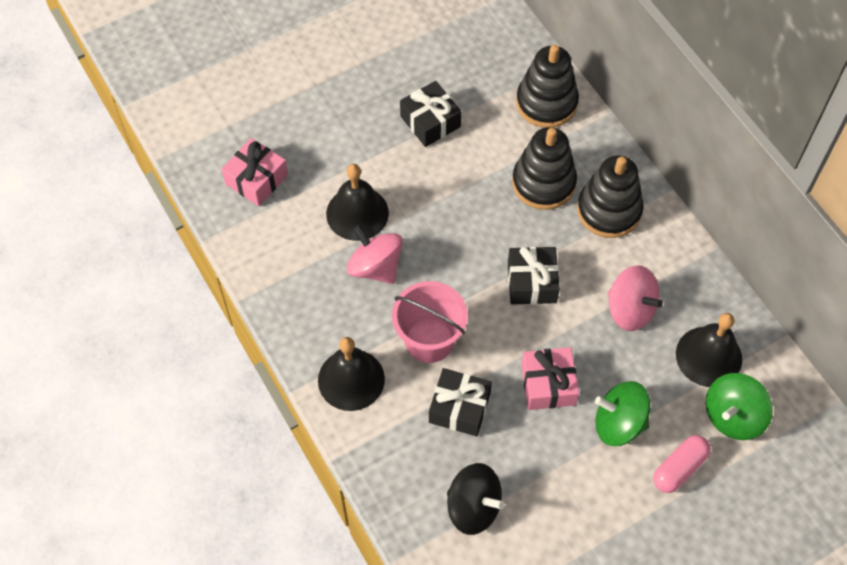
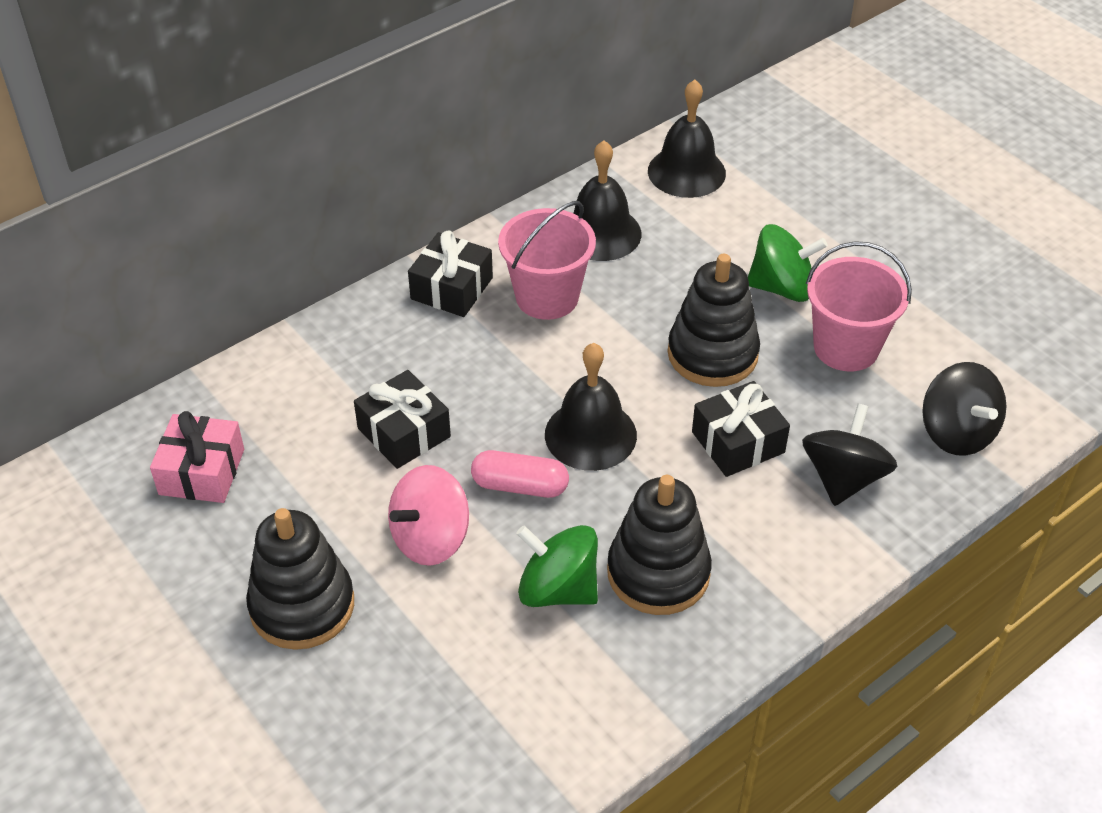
black spinning top: [447,463,505,535] = 1 -> [802,403,897,506] [922,362,1006,456] = 2
pink bucket: [392,281,468,363] = 1 -> [498,201,596,320] [806,241,912,371] = 2
pink gift: [221,138,288,206] [521,347,579,410] = 2 -> [150,411,244,503] = 1
pink spinning top: [347,225,403,284] [608,265,663,331] = 2 -> [388,465,469,566] = 1

